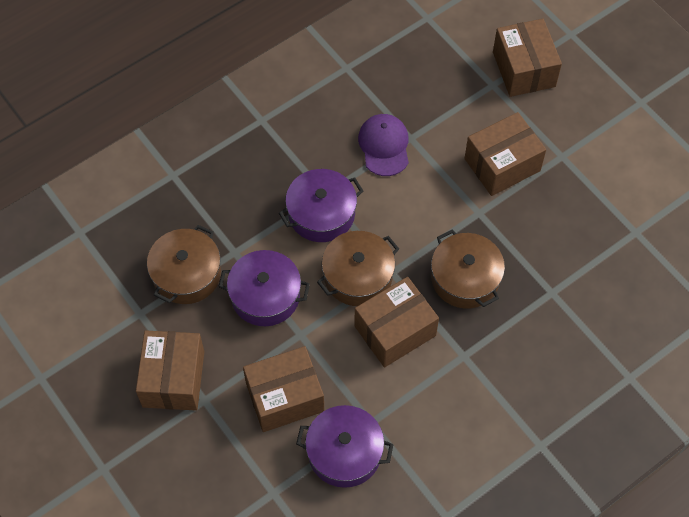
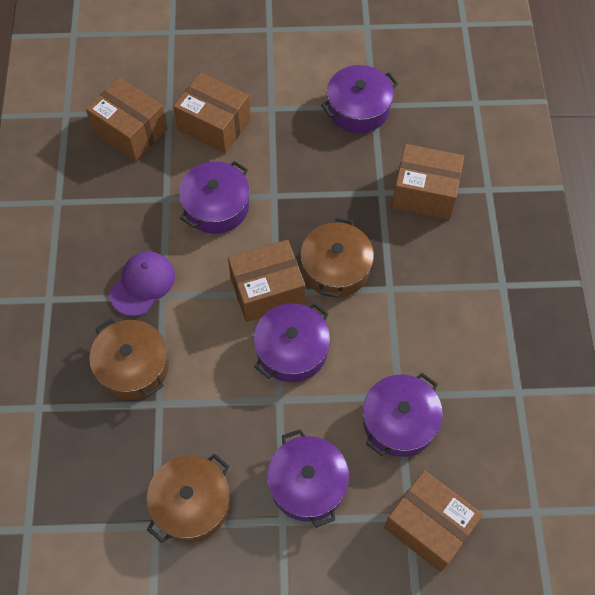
purple pot: [218,250,310,326] [279,169,363,242] [296,405,394,488] = 3 -> [179,161,250,234] [254,303,330,382] [267,429,349,528] [321,65,398,133] [363,373,443,457] = 5

